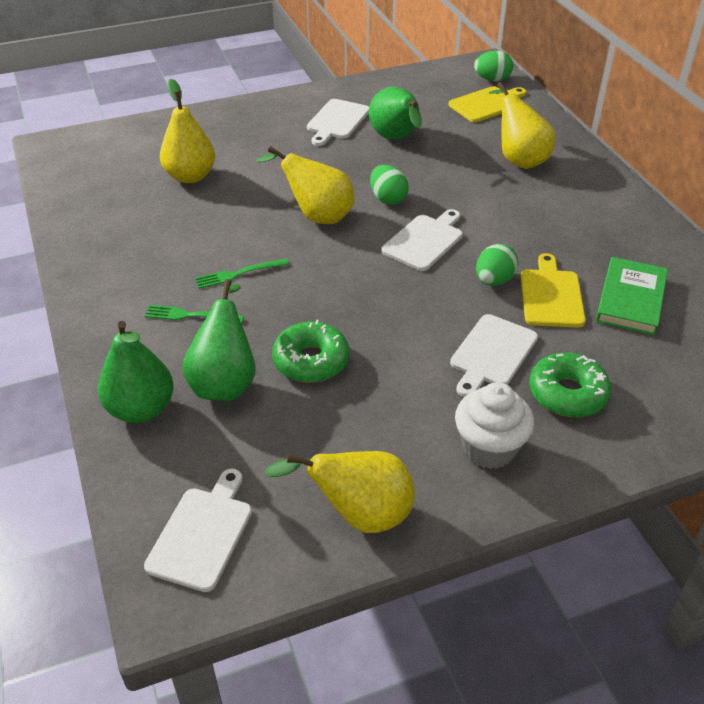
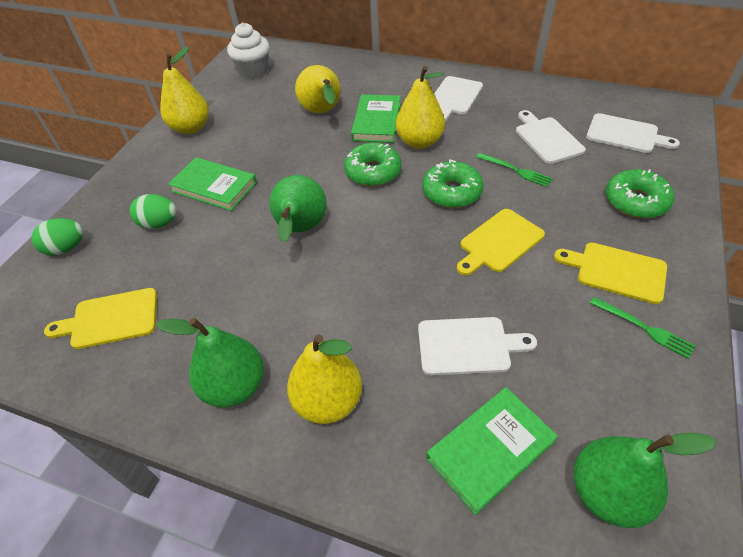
green book: [596,257,668,336] = 1 -> [168,157,257,211] [351,94,401,143] [426,387,558,515] = 3
green donut: [272,320,349,383] [529,353,611,417] = 2 -> [344,143,401,186] [423,159,483,208] [606,169,674,218] = 3
green egg: [370,165,409,205] [474,51,513,81] [476,244,518,286] = 3 -> [31,218,83,256] [129,194,177,229] = 2
yellow cutting board: [449,86,526,122] [521,253,586,328] = 2 -> [44,288,157,349] [457,209,545,276] [554,243,667,304] = 3

